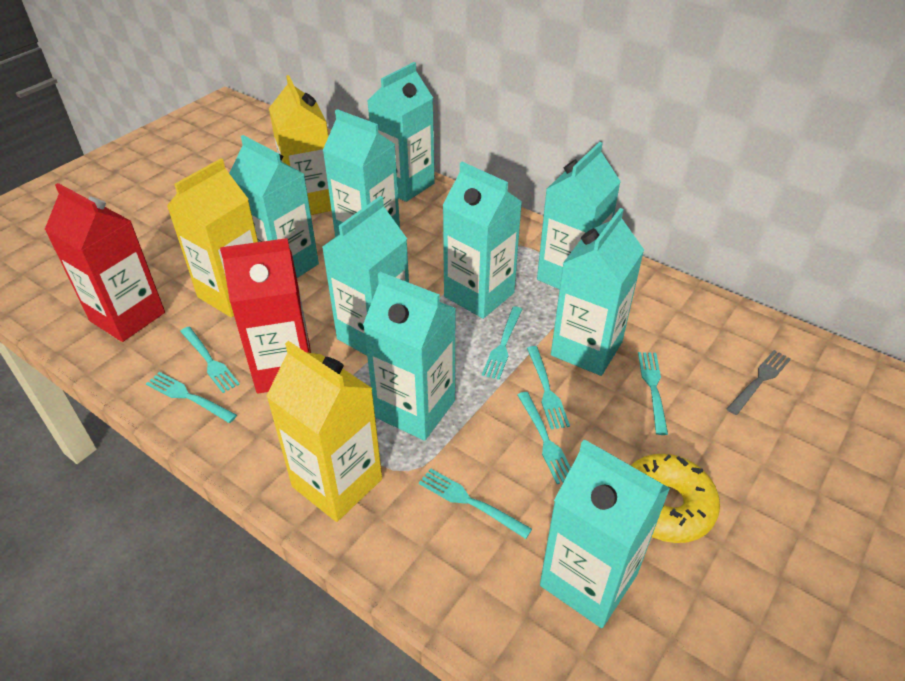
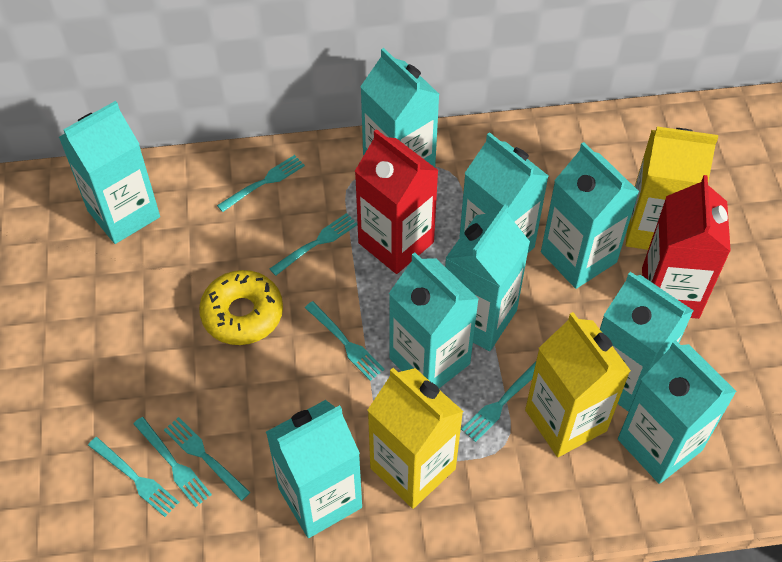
grey fork: [726,350,791,415] = 1 -> none = 0

